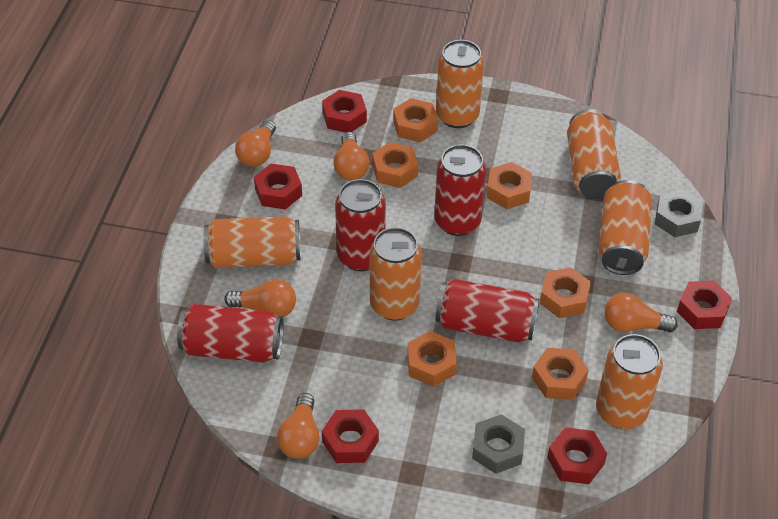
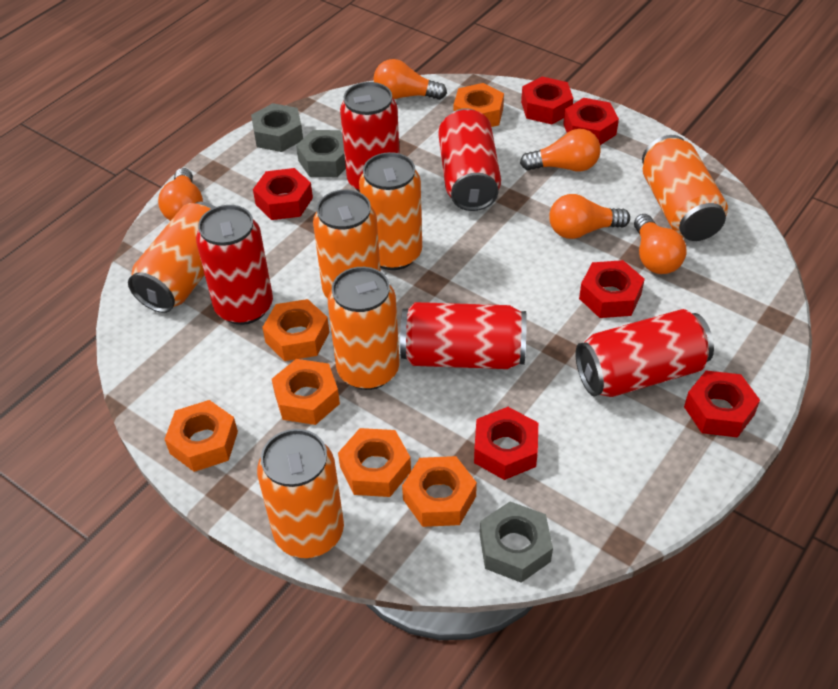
grey nut: [472,414,525,474] [655,190,703,237] = 2 -> [251,103,303,152] [296,130,346,177] [480,501,553,583] = 3
red can: [177,304,284,362] [335,179,386,271] [434,145,486,236] [435,279,539,342] = 4 -> [196,205,273,325] [340,82,400,192] [400,302,527,369] [438,108,501,211] [576,309,714,397] = 5
red nut: [254,164,302,209] [322,90,367,133] [322,410,379,463] [547,427,607,484] [677,281,732,329] = 5 -> [253,168,313,220] [474,407,538,480] [521,76,573,124] [563,98,619,145] [579,260,645,318] [684,370,760,438] = 6

